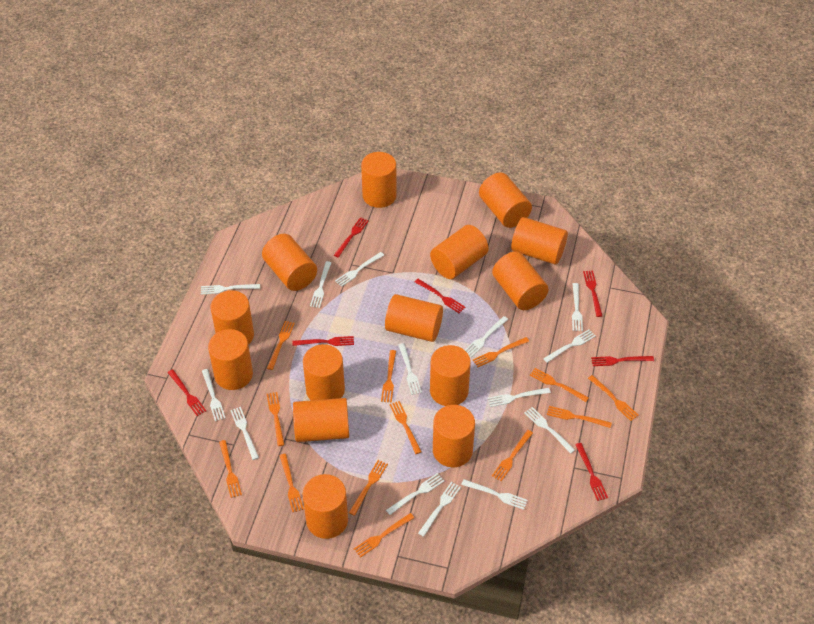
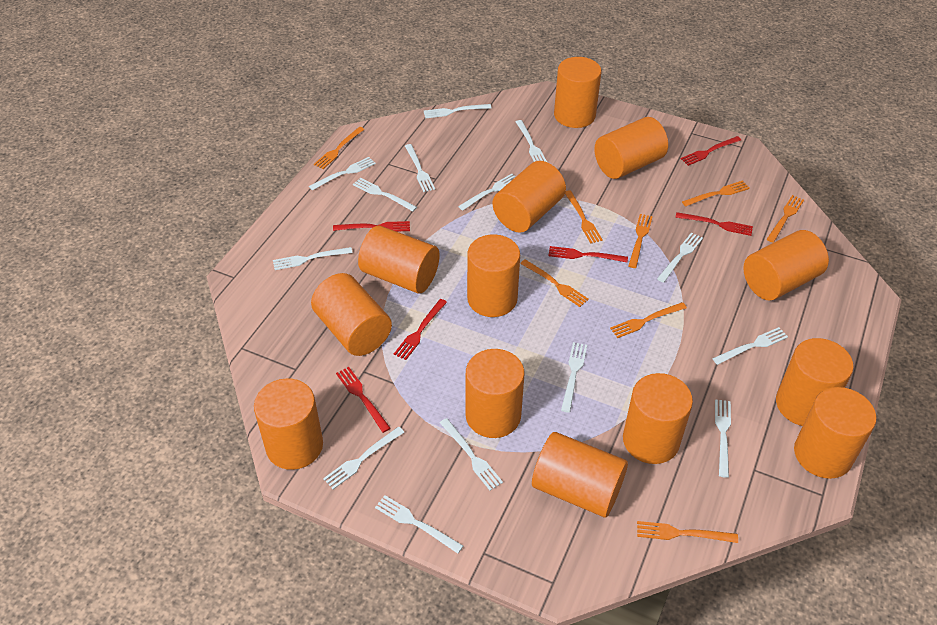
orange cylinder: [208,329,253,390] [210,290,254,345] [262,234,317,291] [293,398,349,442] [303,344,345,400] [303,474,348,539] [361,152,397,208] [385,294,443,342] [430,225,489,279] [430,345,471,406] [433,405,475,467] [479,173,532,228] [492,251,548,310] [511,217,568,265] = 14 -> [254,378,323,470] [311,273,392,356] [358,225,440,294] [466,349,524,438] [467,234,520,317] [493,161,566,233] [532,432,628,518] [554,57,601,128] [594,117,668,179] [623,373,693,464] [743,230,829,301] [776,338,854,426] [794,387,877,479] = 13
orange fork: [219,440,242,498] [267,321,295,370] [267,392,284,446] [279,454,304,512] [349,460,388,516] [354,513,414,558] [381,350,396,403] [389,401,421,454] [473,337,529,367] [492,430,533,481] [530,368,589,402] [547,406,612,428] [588,375,639,421] = 13 -> [314,127,365,169] [520,259,589,307] [565,190,603,244] [610,302,687,338] [628,214,653,268] [637,521,738,543] [682,180,750,207] [767,195,804,243] = 8
red fork: [167,369,206,416] [292,336,354,346] [334,217,369,258] [415,279,466,313] [575,443,608,501] [583,271,602,317] [591,356,654,366] = 7 -> [333,221,410,232] [336,367,390,433] [394,299,447,360] [548,246,628,262] [675,212,753,236] [681,136,741,166] = 6

